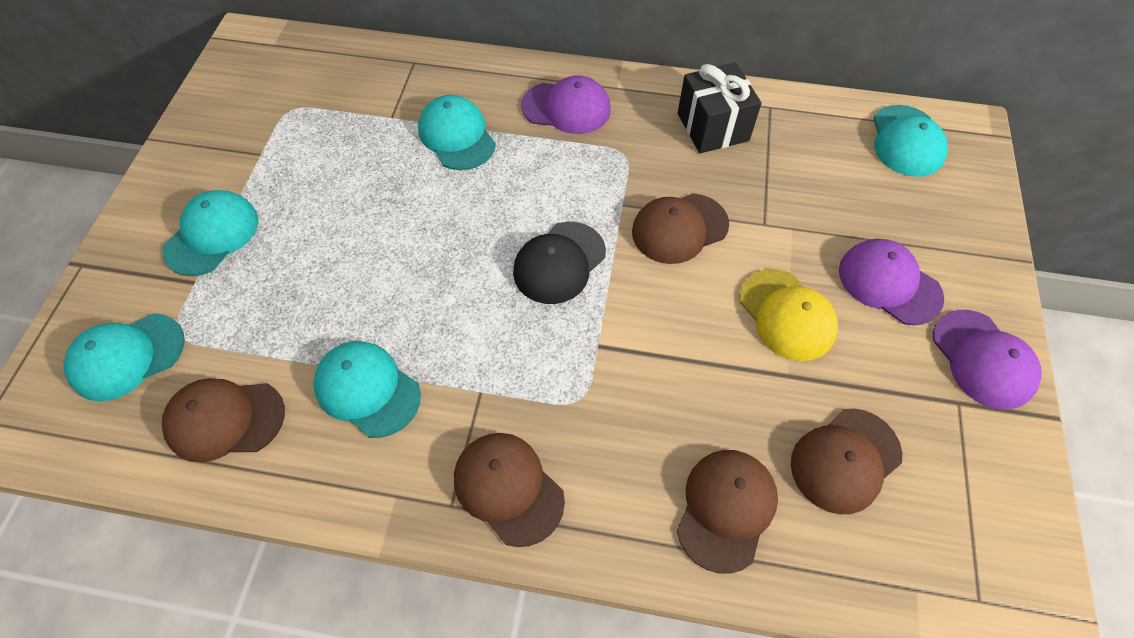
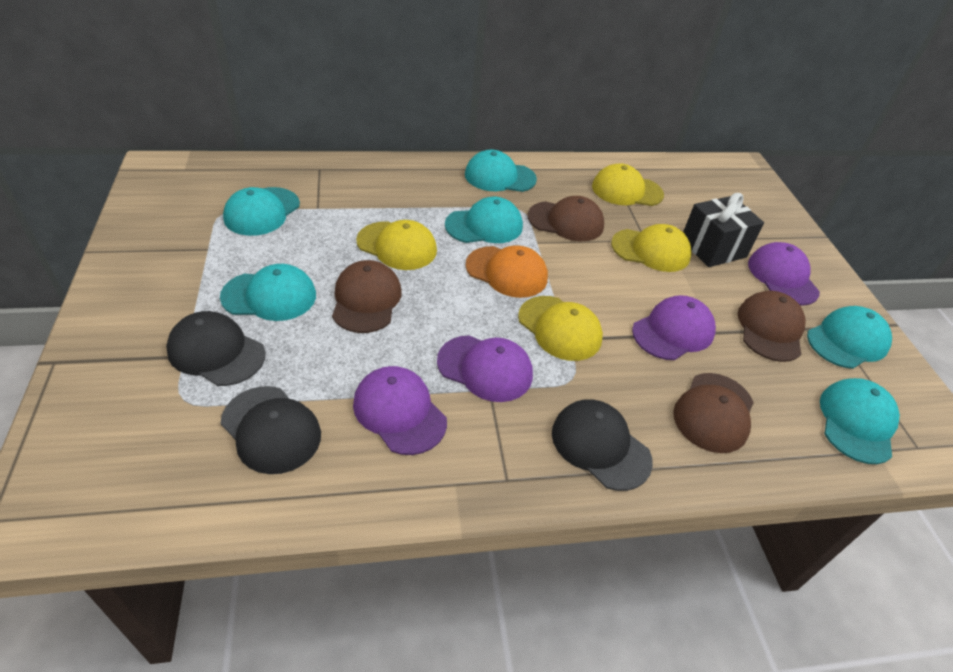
black cap: [513,222,606,304] = 1 -> [166,311,266,386] [221,386,321,474] [552,399,653,491] = 3
brown cap: [162,378,285,462] [454,433,565,547] [632,193,729,264] [677,450,778,574] [791,408,902,514] = 5 -> [332,260,402,333] [528,196,604,241] [673,373,754,453] [738,291,805,362] = 4
orange cap: none = 0 -> [466,245,548,298] = 1
purple cap: [521,76,611,134] [839,239,944,325] [933,310,1042,410] = 3 -> [353,366,447,455] [437,335,533,402] [632,295,716,360] [748,242,820,305] = 4
turquoise cap: [63,314,185,401] [162,190,258,276] [313,341,421,438] [418,95,496,170] [873,105,948,177] = 5 -> [220,264,316,321] [223,187,300,236] [445,197,523,243] [465,150,537,192] [807,306,892,369] [820,378,900,464] = 6
yellow cap: [740,269,838,361] = 1 -> [356,220,437,270] [518,296,603,361] [592,163,664,206] [611,224,692,272] = 4

